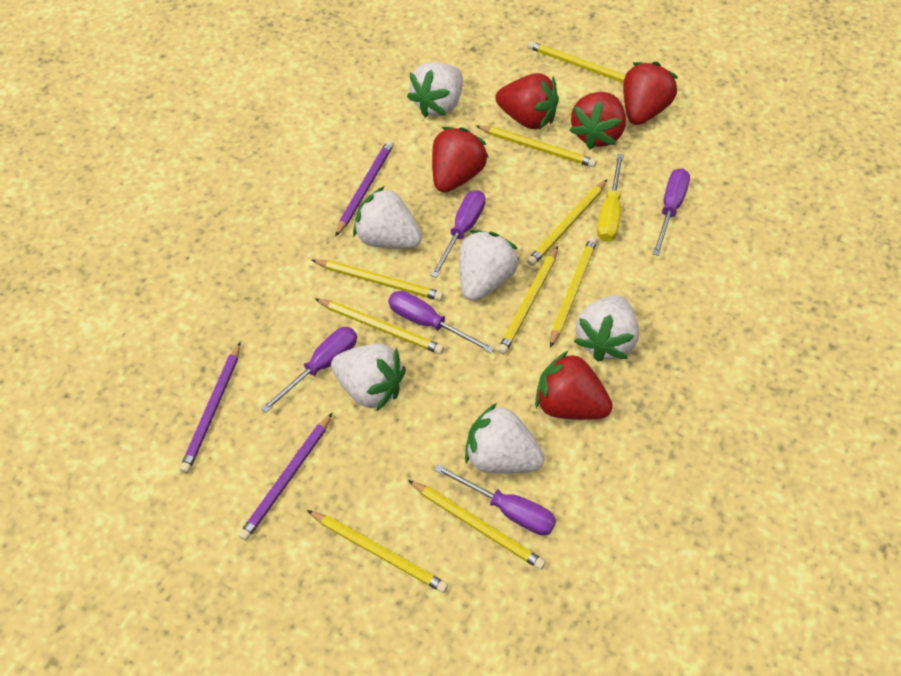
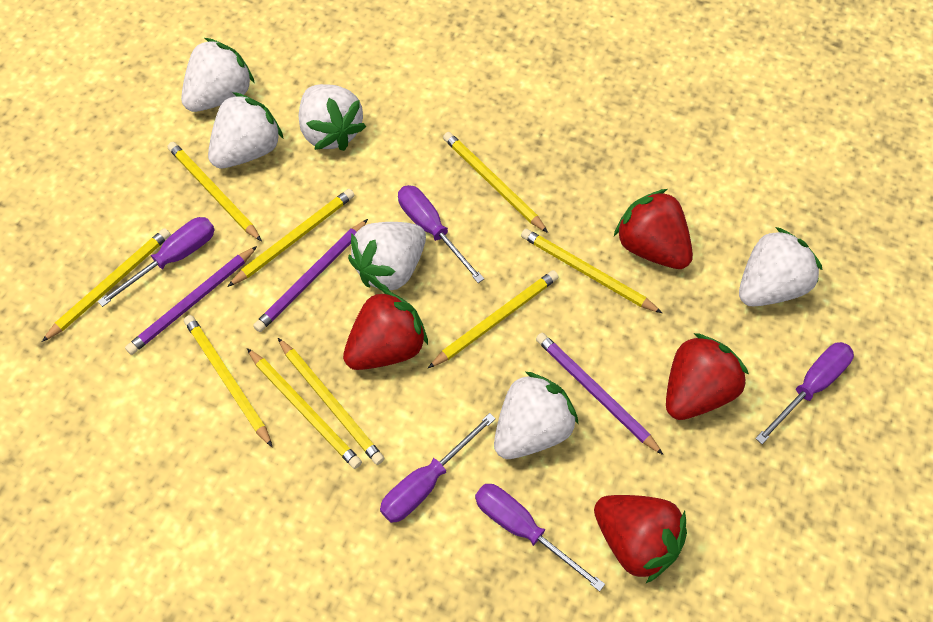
red strawberry: [432,127,489,193] [496,73,559,129] [535,350,613,420] [569,92,626,149] [623,62,678,125] = 5 -> [343,288,428,370] [594,495,687,584] [614,189,693,269] [666,333,749,420] = 4
yellow screwdriver: [597,154,624,242] = 1 -> none = 0

